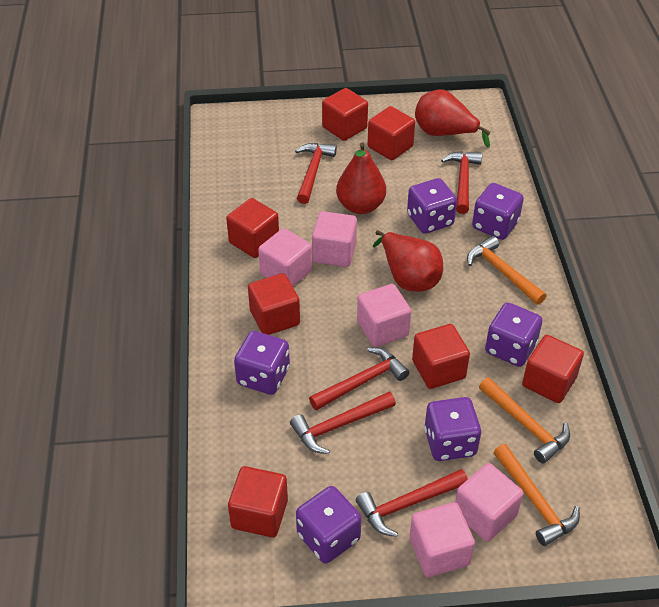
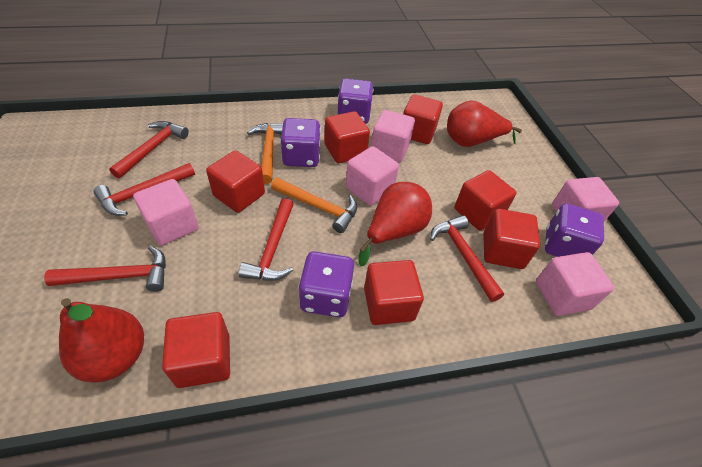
orange hammer: [467,236,546,305] [479,377,570,464] [493,444,580,546] = 3 -> [247,123,283,184] [271,178,357,233] = 2
purple dice: [234,331,290,395] [296,486,362,563] [407,178,457,234] [424,397,481,461] [472,183,524,240] [485,302,543,367] = 6 -> [280,118,321,167] [298,251,354,317] [337,78,373,124] [545,203,604,257] = 4

